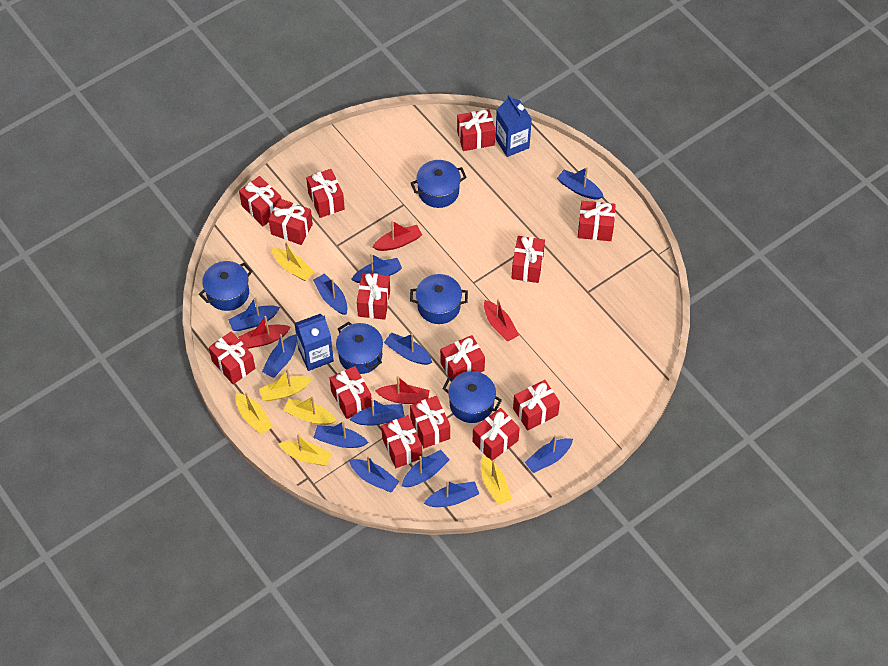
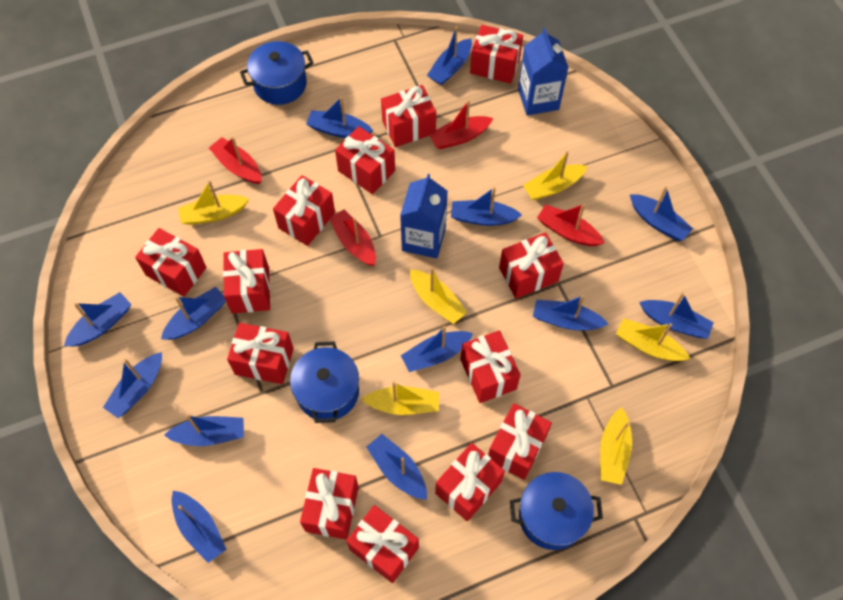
blue boat: [229,297,280,331] [262,334,297,378] [313,273,347,315] [313,421,368,448] [349,456,399,493] [350,399,405,425] [351,254,402,283] [384,332,432,365] [402,450,450,487] [424,481,479,507] [525,435,573,473] [557,167,604,199] = 12 -> [64,292,132,346] [103,352,162,418] [161,287,226,340] [164,414,244,446] [172,491,226,563] [306,97,373,138] [366,434,427,500] [401,326,473,372] [427,26,472,85] [451,187,522,226] [533,295,608,330] [630,186,693,241] [639,292,714,339] = 13
blue pot: [199,261,253,311] [336,322,383,374] [410,274,468,324] [411,160,467,208] [442,371,502,423] = 5 -> [240,41,314,105] [290,341,359,423] [510,472,603,550] = 3
red gift: [209,331,255,384] [239,176,282,226] [269,199,313,245] [306,169,345,218] [330,366,372,419] [357,273,390,320] [381,415,422,468] [410,396,450,448] [440,335,485,382] [457,109,495,151] [473,408,520,460] [512,236,545,283] [513,380,560,431] [578,201,616,241] = 14 -> [135,228,206,296] [223,249,270,314] [227,323,294,384] [273,175,335,246] [300,468,359,540] [335,126,395,194] [346,505,419,583] [381,85,436,147] [435,443,505,521] [460,330,521,403] [470,25,523,84] [488,403,552,480] [499,232,564,299] = 13

